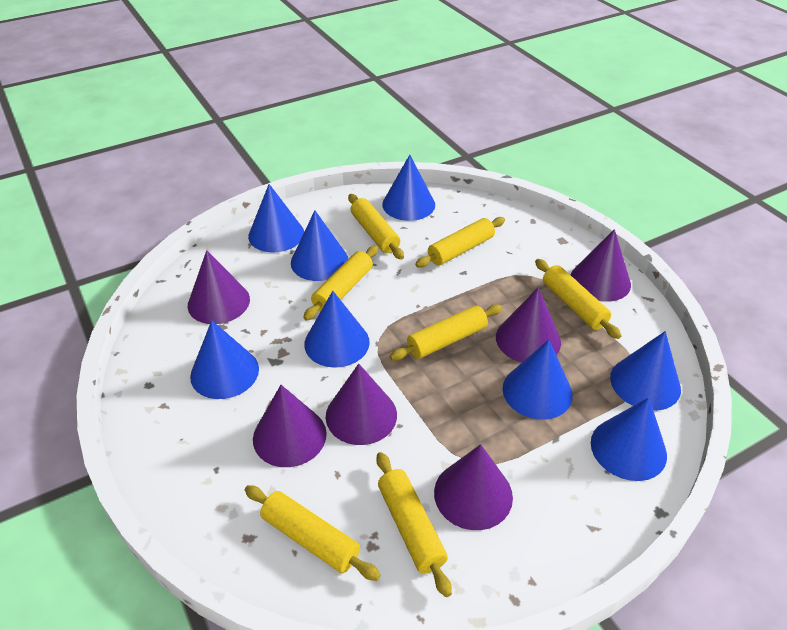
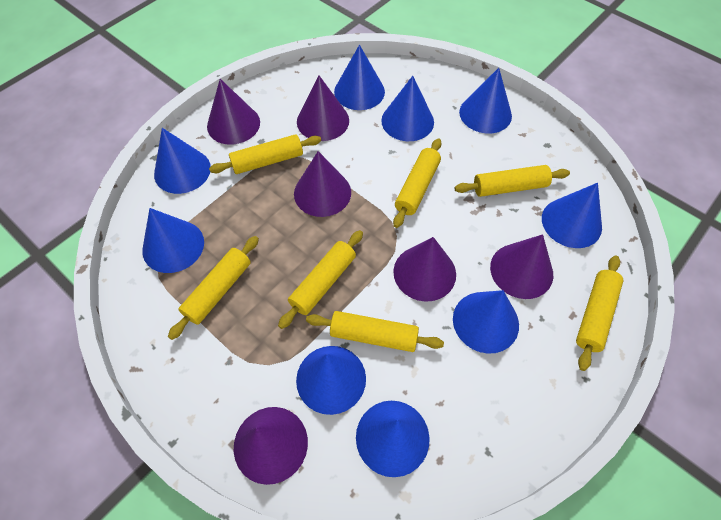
blue cone: [190,320,259,399] [248,184,304,253] [291,211,348,281] [304,291,370,368] [382,155,435,221] [503,340,573,420] [591,397,667,481] [610,331,681,411] = 8 -> [142,208,204,273] [154,128,211,194] [296,346,366,415] [334,45,385,110] [356,401,429,477] [381,76,434,141] [453,290,519,354] [459,68,512,134] [542,183,602,248] = 9

